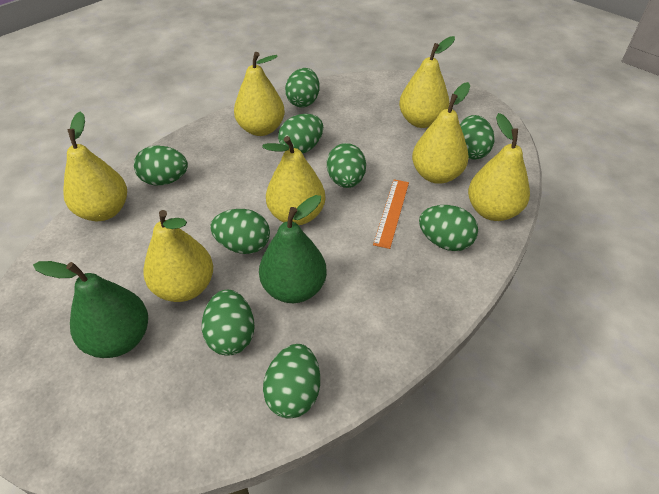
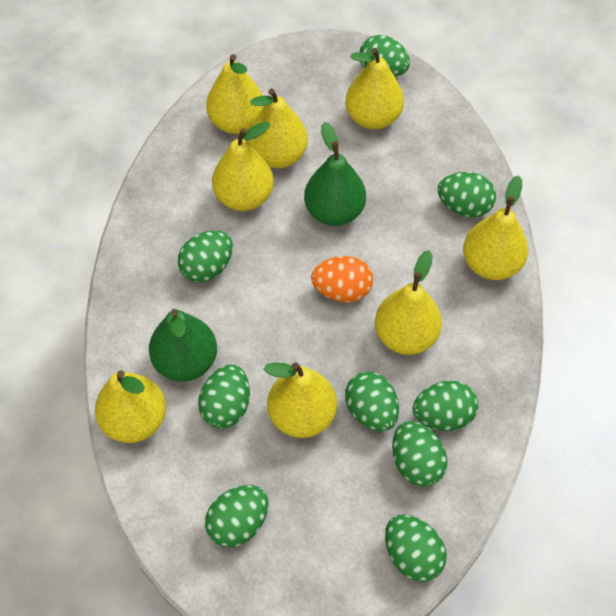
orange egg: none = 0 -> [311,256,373,302] = 1
orange ruler: [373,179,409,249] = 1 -> none = 0
yellow pear: [63,112,127,221] [143,210,213,302] [234,52,285,136] [262,136,325,225] [399,36,455,128] [412,82,470,184] [468,113,530,221] = 7 -> [95,370,166,443] [206,54,264,134] [212,122,274,211] [248,88,308,168] [264,362,337,438] [345,48,404,129] [375,250,442,355] [463,175,528,280] = 8

